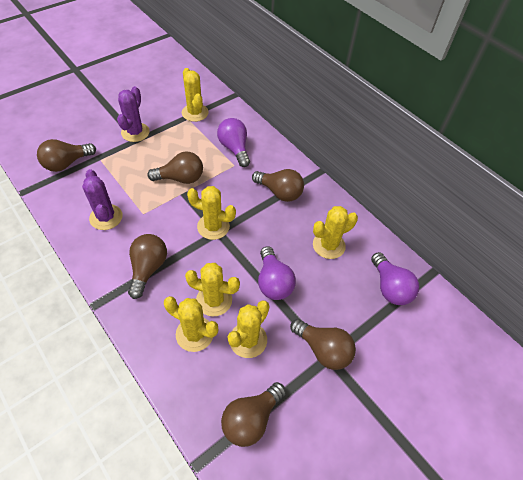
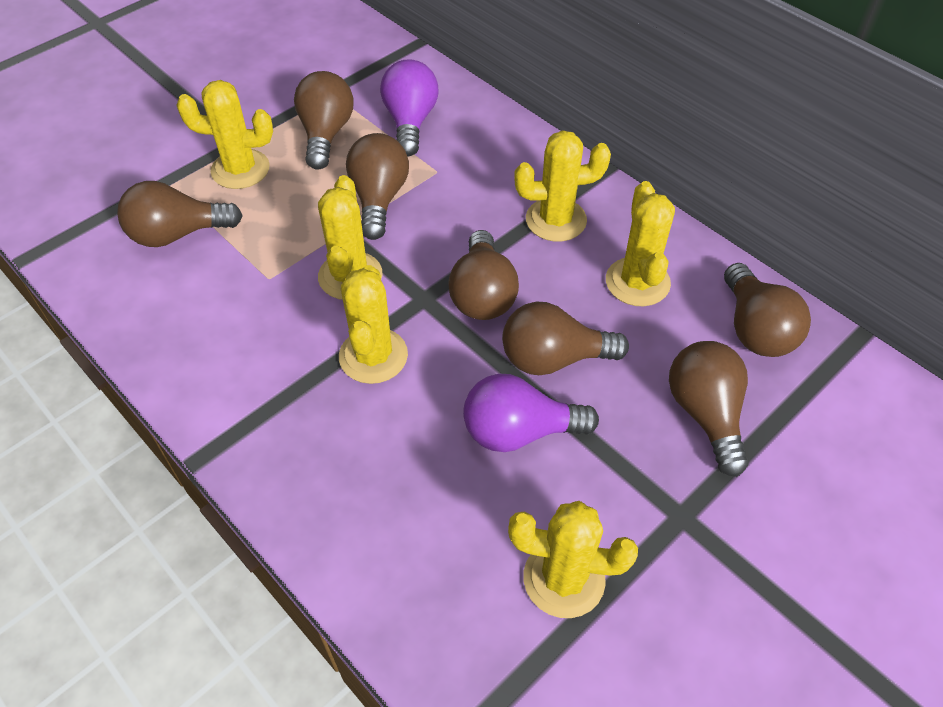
brown light bulb: [37,139,96,172] [128,234,167,299] [147,151,203,184] [221,382,286,447] [252,169,304,202] [290,319,356,370] = 6 -> [117,181,243,247] [294,71,354,170] [346,133,409,240] [448,230,519,320] [502,302,629,375] [669,341,749,477] [724,263,811,357] = 7
purple cactus: [82,169,123,230] [117,86,150,142] = 2 -> none = 0
purple light bulb: [217,118,250,167] [258,246,296,300] [371,252,419,305] = 3 -> [380,59,438,157] [463,374,599,452] = 2

